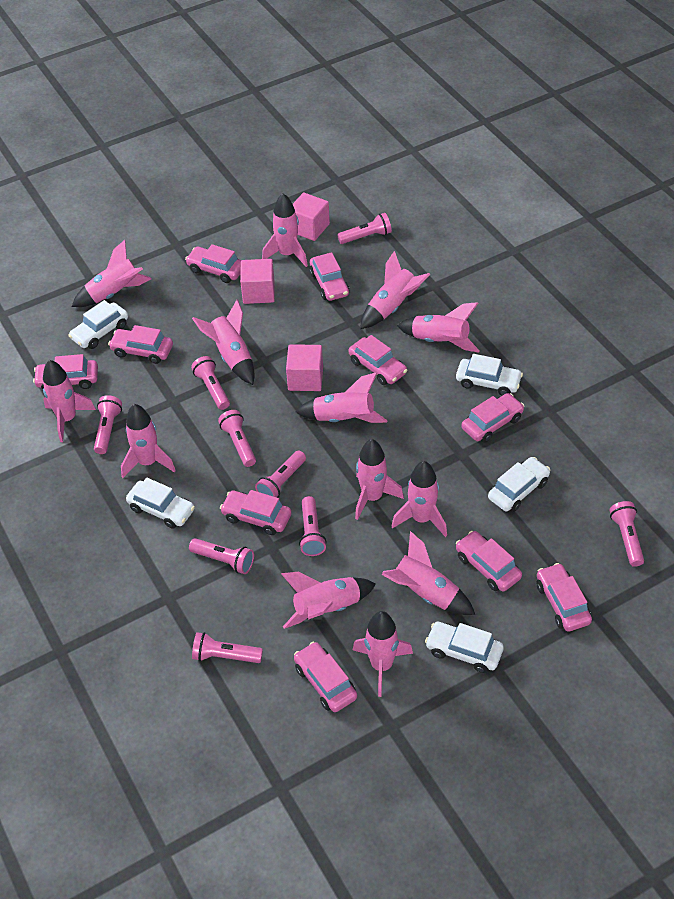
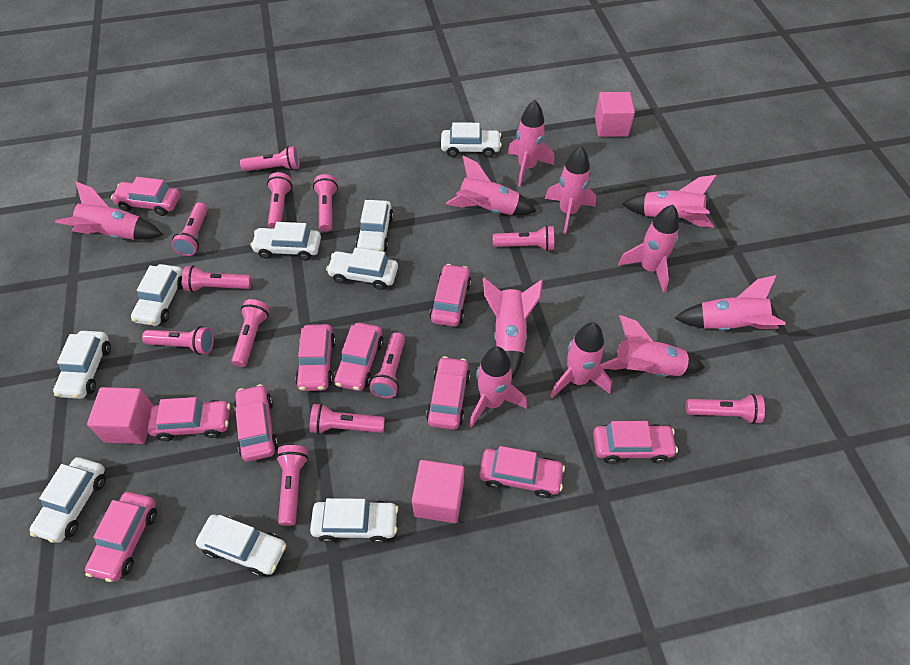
pink flashlight: [94,395,122,454] [189,538,254,574] [191,356,230,410] [192,632,263,663] [218,410,256,467] [255,451,306,498] [299,496,326,556] [337,213,392,244] [609,501,644,567] = 9 -> [142,326,214,355] [171,202,208,256] [182,265,252,292] [231,299,270,367] [240,146,300,171] [267,172,292,229] [276,445,308,526] [309,403,385,434] [313,174,338,232] [369,332,405,398] [493,225,554,251] [686,394,765,424] = 12
pink rocket: [43,360,96,442] [72,240,151,307] [121,404,176,478] [192,300,255,385] [262,193,308,267] [281,572,376,629] [296,372,388,423] [353,611,413,697] [355,439,404,520] [360,251,431,329] [382,531,475,615] [392,461,447,537] [397,302,480,353] = 13 -> [55,181,163,240] [446,156,537,215] [469,346,527,428] [483,278,543,379] [507,100,554,187] [545,146,596,234] [550,322,612,398] [600,315,705,377] [618,205,679,293] [622,175,717,228] [675,275,786,330] = 11
white car: [68,300,128,349] [126,478,195,529] [425,622,504,673] [456,354,523,396] [488,457,550,512] = 5 -> [29,457,106,543] [53,331,111,399] [131,264,183,326] [196,515,286,577] [250,222,321,261] [310,498,398,544] [326,247,398,290] [356,200,394,252] [441,122,502,157] = 9

